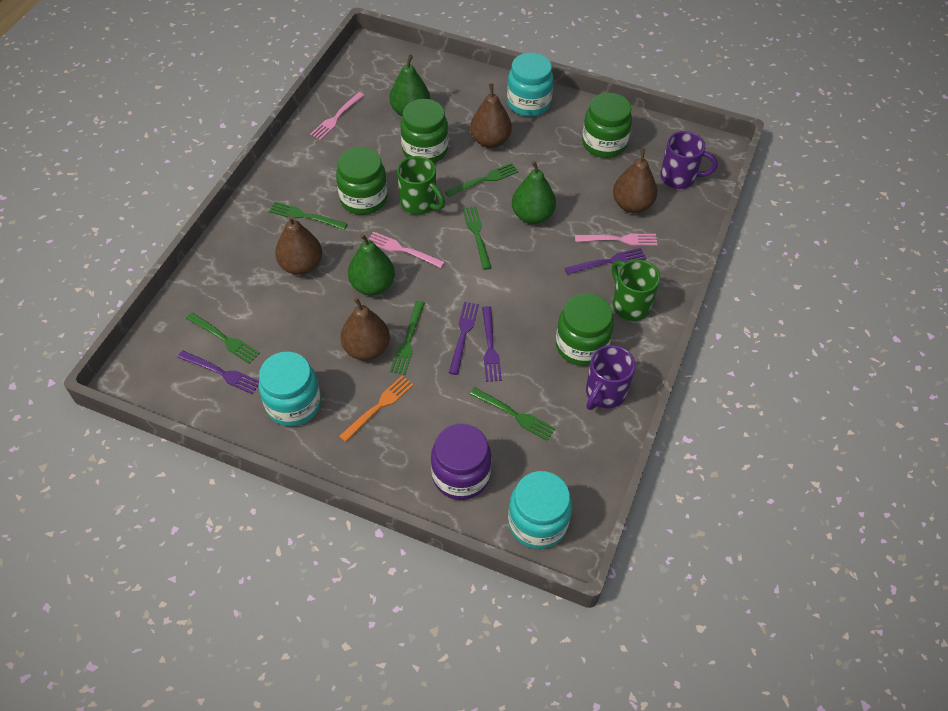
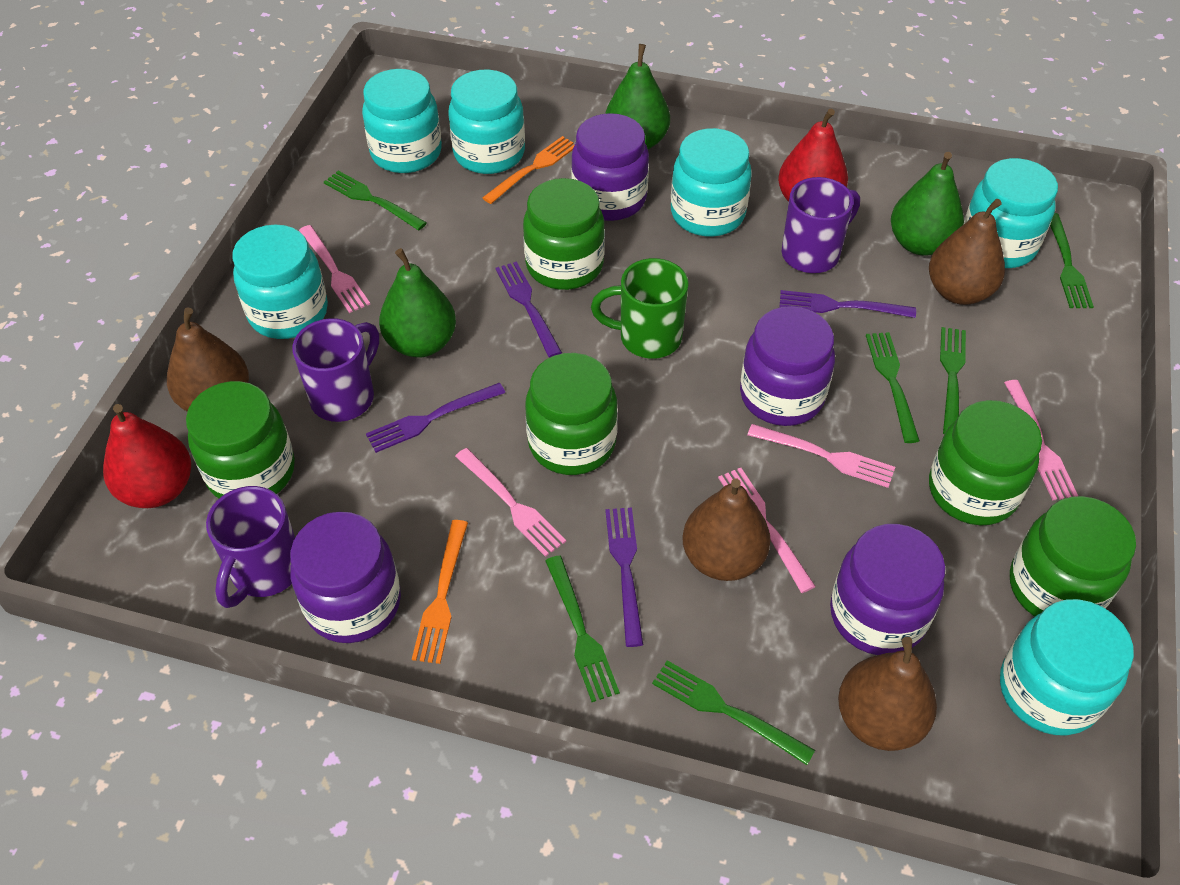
green jar: [336,147,387,215] [400,99,448,163] [556,293,614,366] [582,93,632,158] = 4 -> [186,381,295,498] [523,178,605,290] [525,353,618,475] [929,400,1042,525] [1010,496,1136,617] = 5
green mug: [397,156,445,215] [612,260,660,321] = 2 -> [591,258,689,359] = 1
orange fork: [339,376,414,442] = 1 -> [412,520,468,664] [482,136,575,204] = 2
pink fork: [310,92,364,140] [368,232,445,268] [575,234,657,246] = 3 -> [299,225,370,313] [455,448,566,557] [718,468,816,593] [747,424,895,488] [1004,380,1078,500] = 5
purple jar: [431,423,492,500] = 1 -> [290,512,401,643] [571,113,649,221] [740,306,835,426] [830,524,946,655] = 4
purple mug: [586,345,636,410] [660,131,718,189] = 2 -> [206,486,295,608] [292,318,379,422] [781,177,860,273] = 3
red pear: none = 0 -> [103,404,191,508] [778,109,848,202] = 2
turquoise jar: [259,352,321,426] [507,53,554,117] [508,471,572,549] = 3 -> [232,225,328,339] [362,69,442,173] [448,70,525,174] [671,128,752,237] [964,158,1058,268] [1000,599,1134,736] = 6

